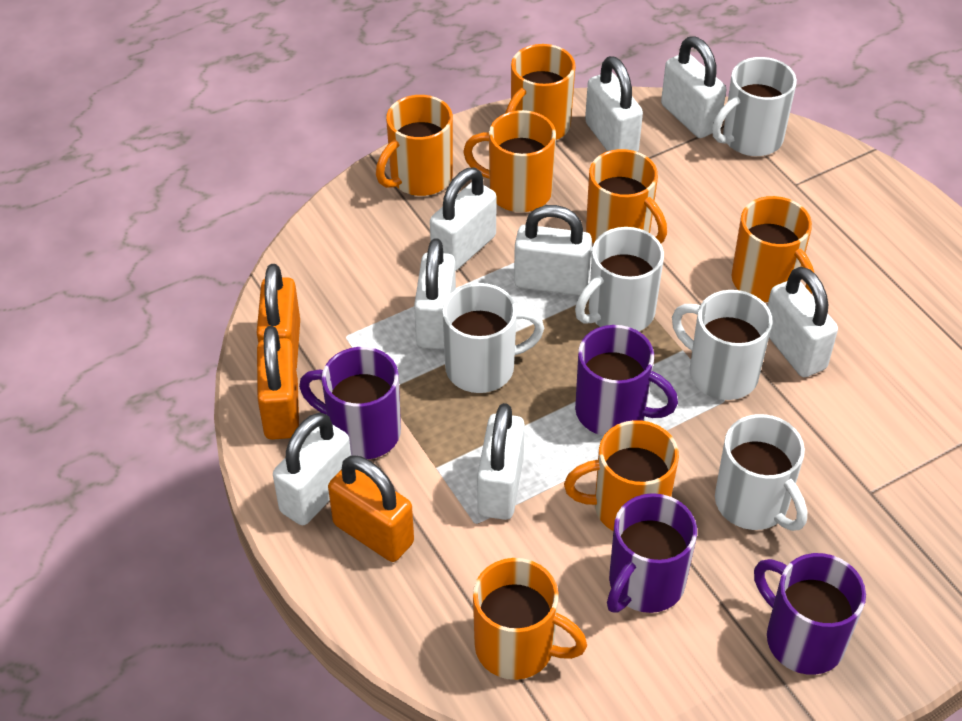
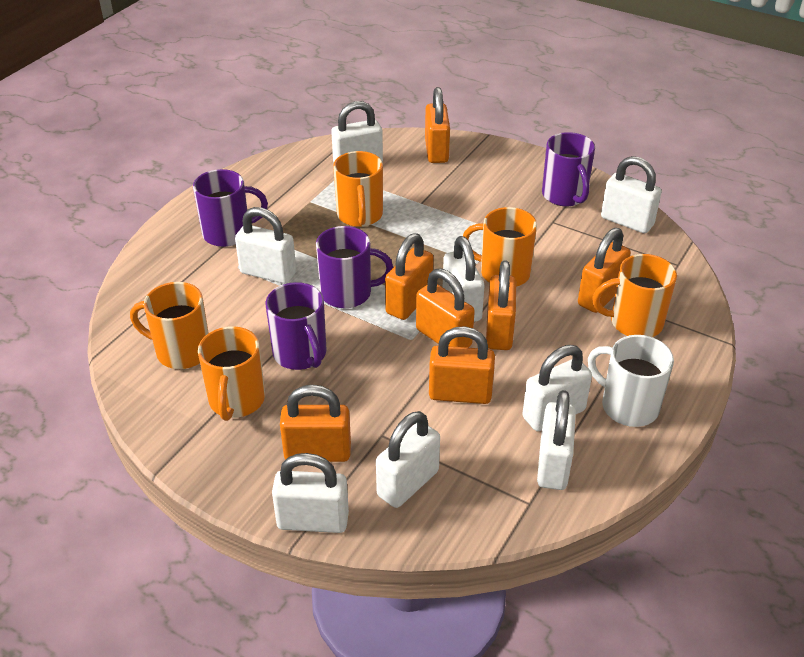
orange mug: [376,95,453,196] [463,110,556,212] [473,558,587,680] [505,44,576,140] [564,420,679,531] [586,149,667,244] [731,196,814,302] = 7 -> [130,282,209,369] [198,326,265,421] [333,151,383,227] [463,207,537,287] [592,254,677,337] = 5
orange padlock: [257,264,300,369] [257,326,299,440] [328,455,414,562] = 3 -> [280,385,351,462] [385,233,434,320] [416,269,475,348] [425,87,450,163] [429,326,495,404] [486,260,516,350] [578,228,631,313] = 7
white mug: [442,283,544,393] [575,227,664,331] [672,290,773,400] [712,57,797,156] [715,414,807,531] = 5 -> [588,335,674,427] = 1

